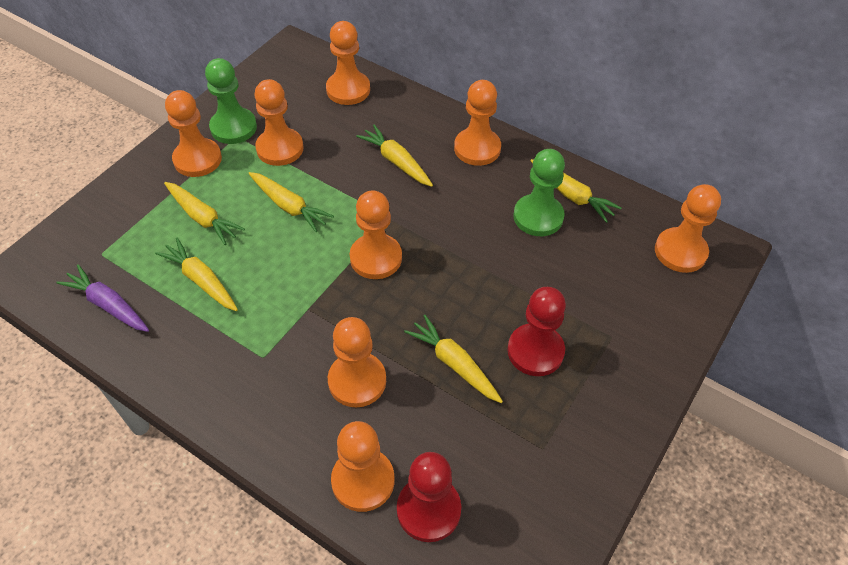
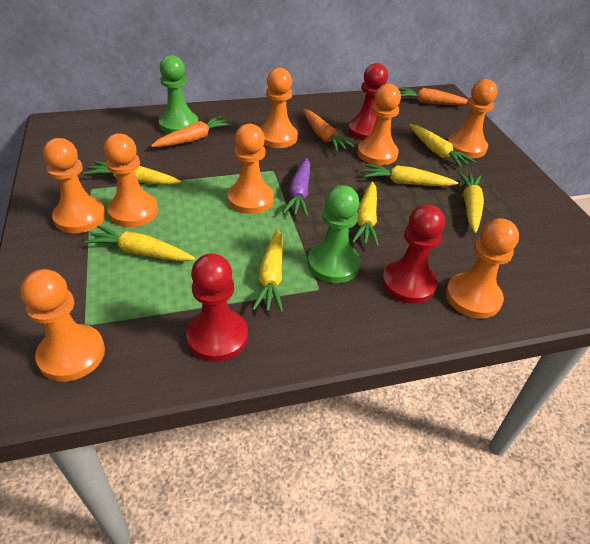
orange carrot: none = 0 -> [151,116,232,147] [303,109,355,152] [398,88,468,105] = 3
red pawn: [397,452,461,542] [507,287,566,376] = 2 -> [186,253,248,362] [348,63,388,140] [382,204,445,304] = 3
yellow carrot: [155,238,238,311] [164,182,245,245] [248,172,334,232] [356,124,433,187] [404,315,503,403] [531,159,622,223] = 6 -> [83,161,181,185] [84,225,195,262] [253,229,283,312] [352,181,379,246] [364,164,458,186] [409,124,476,168] [458,172,484,233] = 7

